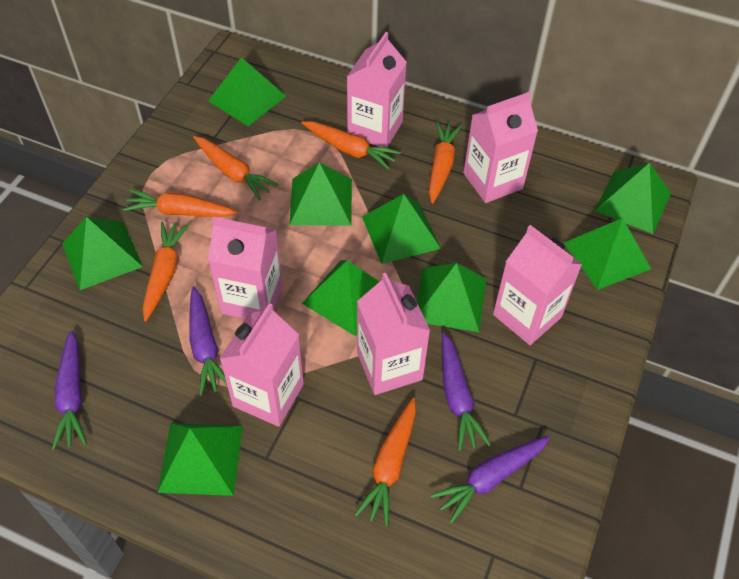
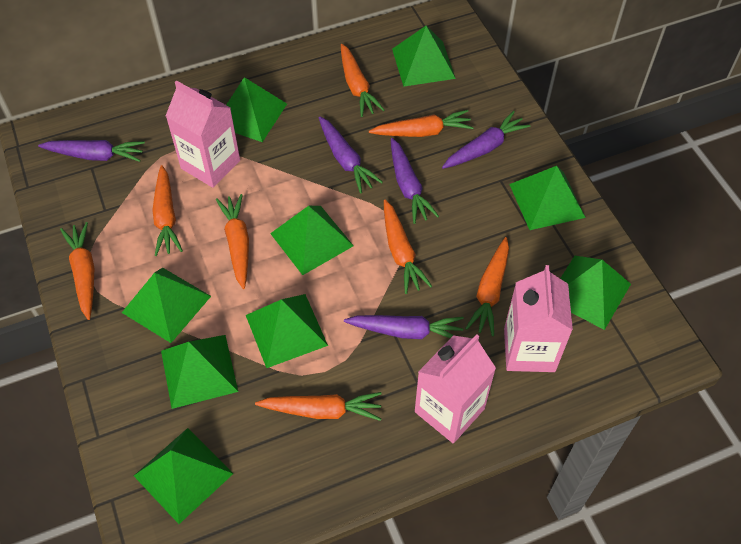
orange carrot: [122,189,238,217] [143,222,189,321] [193,136,278,200] [301,121,401,170] [355,398,416,526] [429,121,462,203] = 6 -> [60,222,94,320] [152,165,183,256] [216,194,249,289] [255,392,382,421] [341,44,385,117] [369,110,473,137] [384,199,432,294] [465,237,509,336] = 8
pink carton: [208,217,283,319] [219,303,304,427] [347,32,407,148] [357,273,430,395] [463,92,538,203] [493,225,582,345] = 6 -> [166,80,240,188] [415,334,496,443] [504,265,573,372] = 3
purple carrot: [52,330,87,450] [189,286,227,396] [430,435,550,524] [442,332,491,451] = 4 -> [38,140,145,162] [319,117,383,194] [344,315,464,339] [391,138,439,224] [442,111,530,169] = 5

